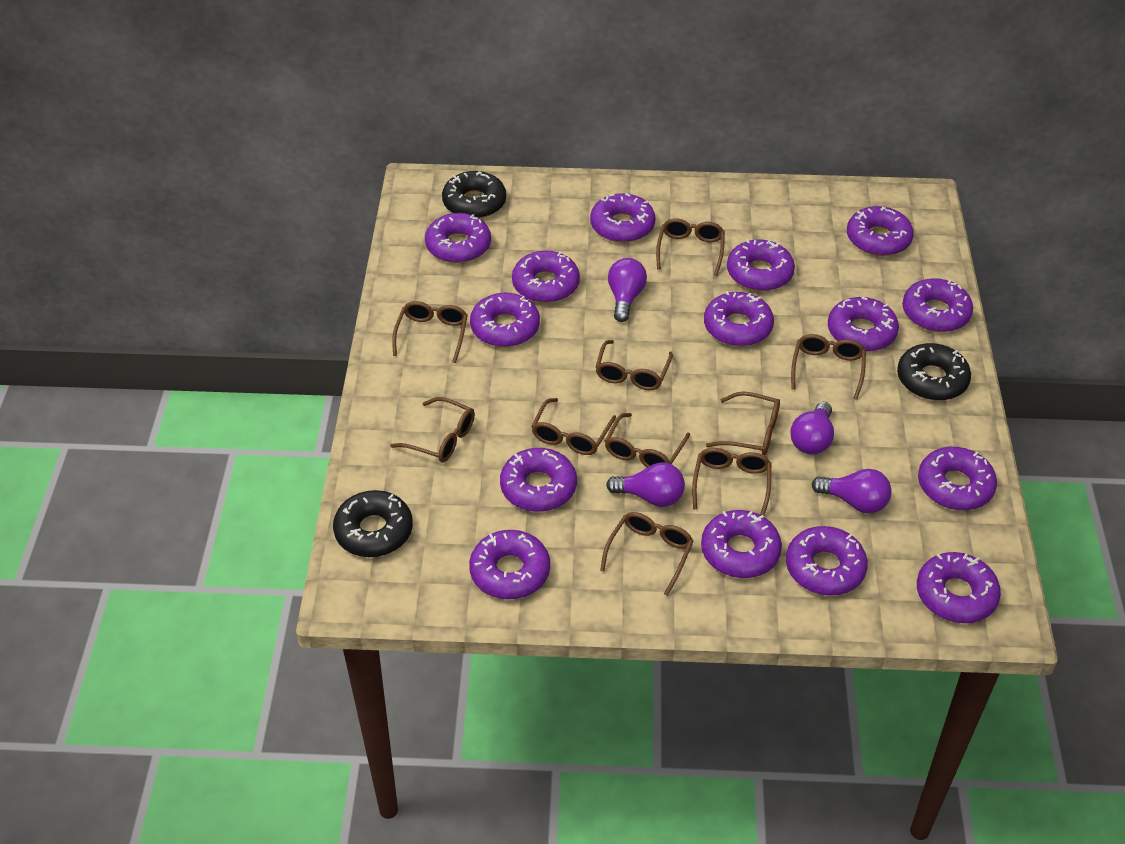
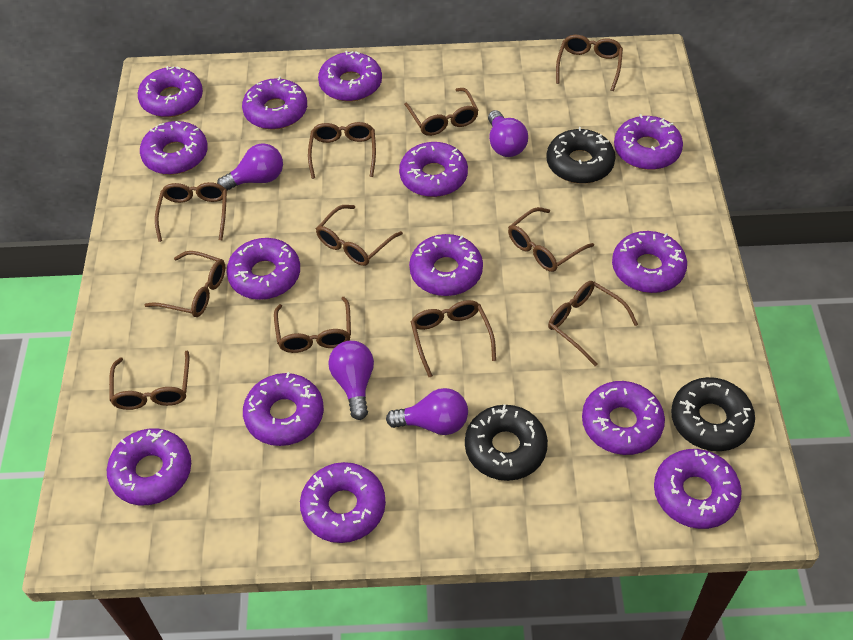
brown glasses: [390,397,475,462] [392,301,468,363] [531,398,616,455] [595,340,673,390] [600,512,694,596] [605,413,690,468] [656,218,725,276] [692,448,771,516] [706,392,780,455] [791,334,866,400] = 10 -> [109,350,189,410] [145,251,225,317] [155,182,227,242] [274,297,351,353] [308,122,376,179] [316,205,403,266] [404,88,479,136] [411,300,496,377] [508,207,594,272] [548,281,638,366] [556,35,623,91] = 11
purple donut: [425,213,491,263] [469,530,550,599] [470,293,540,347] [500,448,577,512] [512,251,580,303] [590,193,656,243] [701,510,782,578] [704,291,774,346] [727,239,795,291] [786,526,868,595] [828,297,899,352] [847,206,914,256] [902,278,973,332] [917,552,1001,623] [918,447,997,510] = 15 -> [107,428,191,505] [138,66,203,117] [140,121,208,175] [227,238,300,300] [242,77,307,130] [243,372,324,446] [300,462,386,543] [318,51,382,102] [399,142,468,197] [409,234,483,296] [582,381,665,455] [612,231,687,293] [614,114,683,170] [654,449,742,529] = 14

